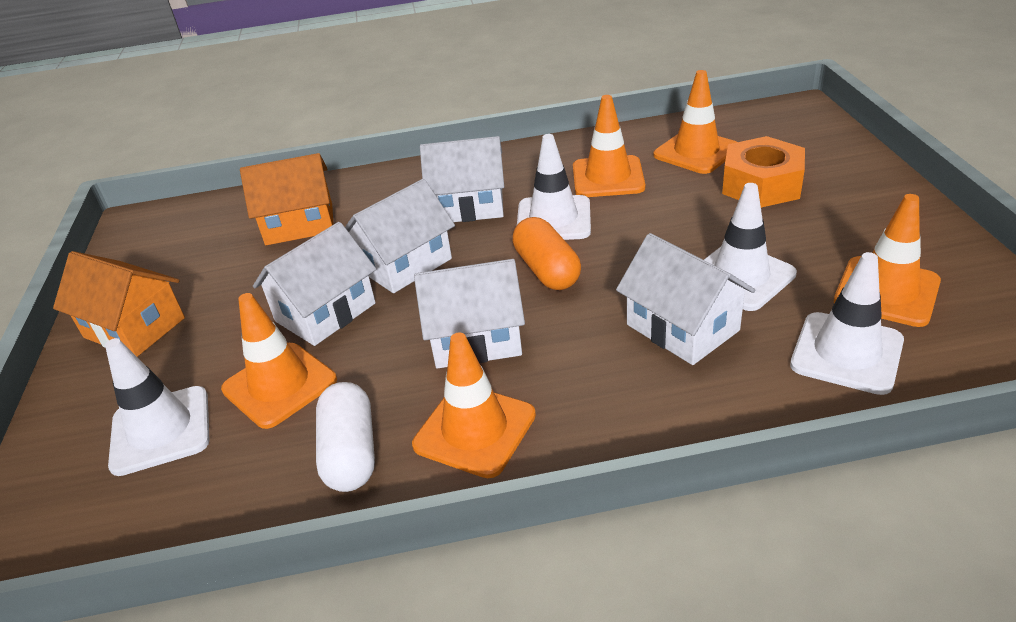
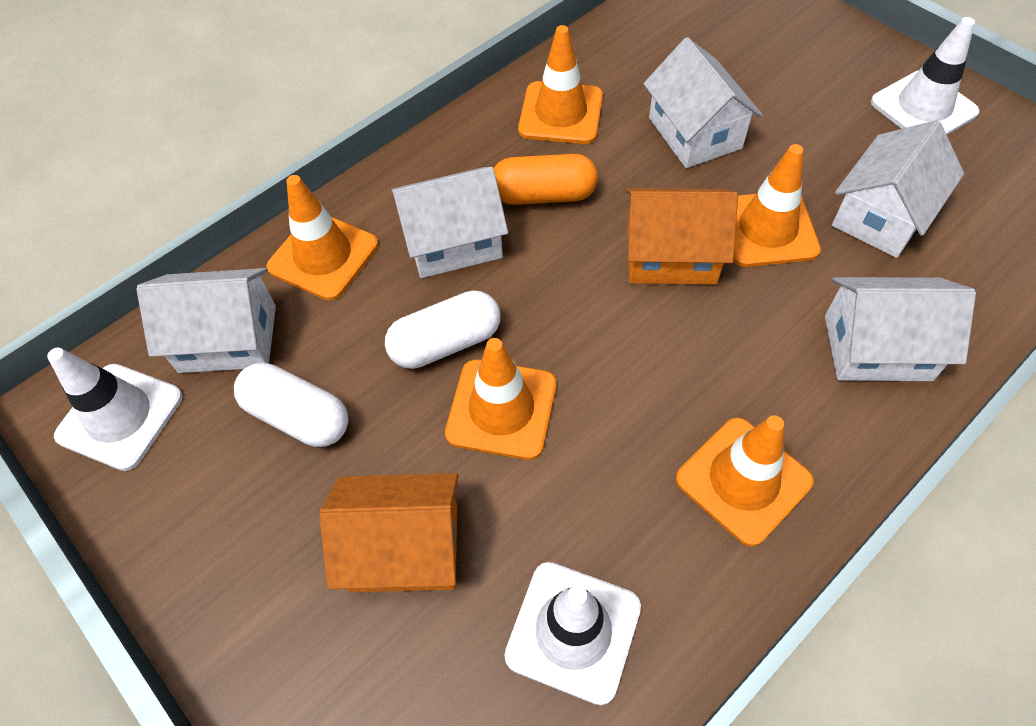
orange nut: [722,136,805,208] = 1 -> none = 0
white capsule: [316,382,375,492] = 1 -> [234,363,348,447] [385,290,500,369] = 2
white traffic cone: [105,338,209,476] [517,134,591,240] [704,183,797,311] [790,252,904,395] = 4 -> [47,348,182,471] [504,562,641,705] [871,17,980,135] = 3

